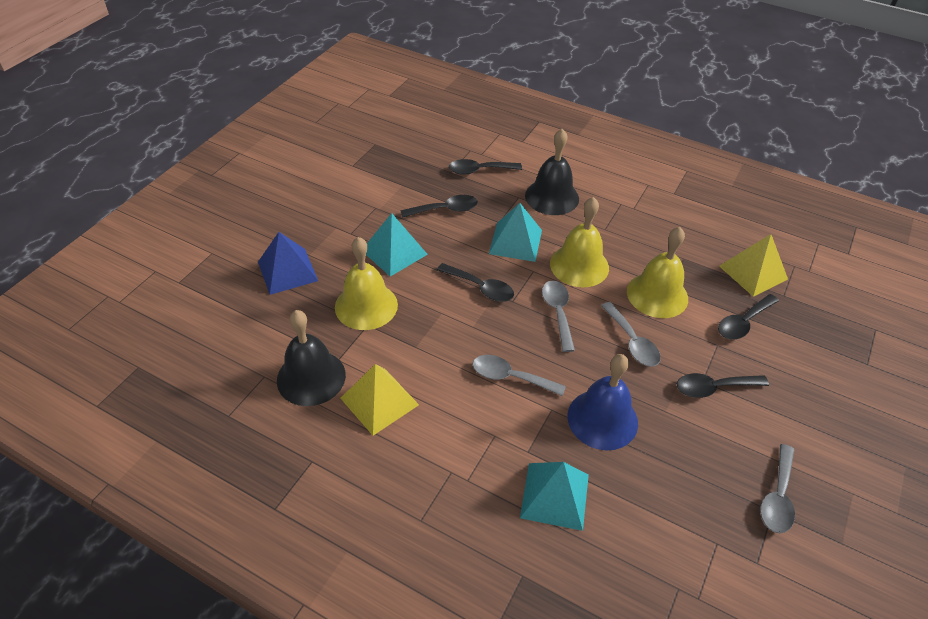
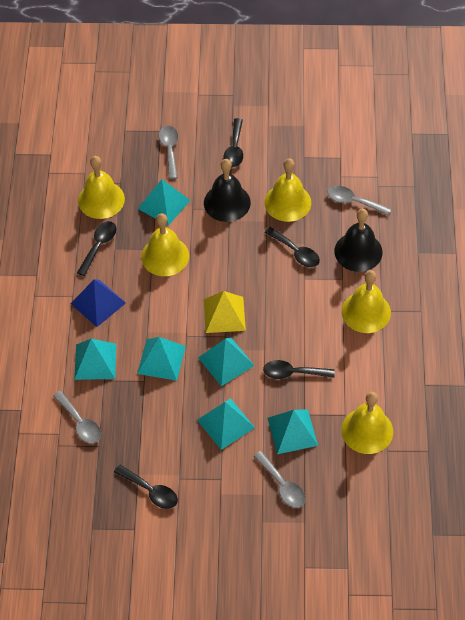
blue bell: [567,354,638,450] = 1 -> none = 0
turquoise pyramid: [366,213,428,277] [489,203,542,262] [520,462,589,531] = 3 -> [74,339,116,380] [137,337,186,381] [138,179,190,226] [197,398,255,450] [198,337,255,386] [268,409,318,454] = 6
yellow bell: [335,237,398,330] [550,197,609,287] [627,227,688,318] = 3 -> [78,156,125,219] [141,213,189,276] [264,158,311,222] [341,392,393,454] [342,270,391,333] = 5
yellow pyramid: [340,364,419,436] [719,234,788,297] = 2 -> [204,291,246,333] = 1

